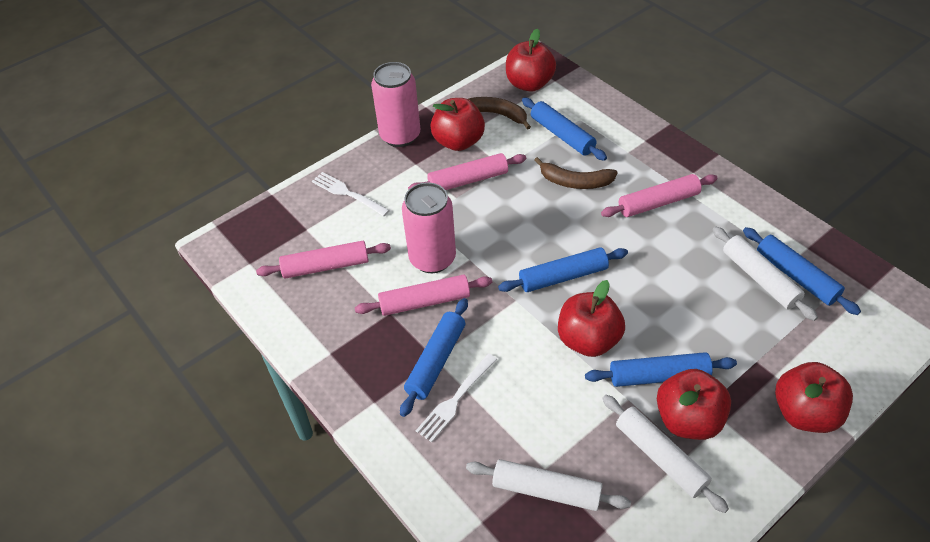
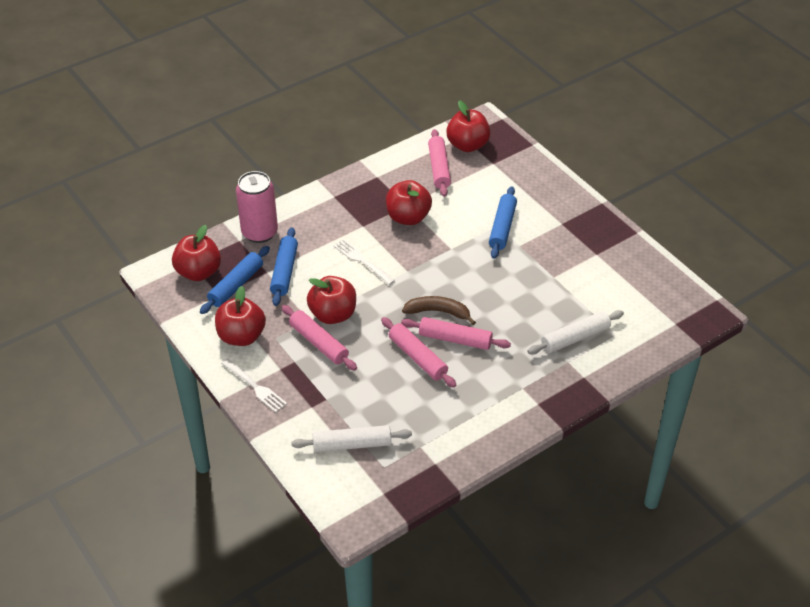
blue rolling pin: [400,298,468,417] [498,247,628,292] [522,98,607,161] [585,352,737,387] [743,227,861,315] = 5 -> [200,246,270,314] [270,227,298,306] [489,186,517,259] = 3
brown banana: [468,97,531,130] [534,157,618,189] = 2 -> [402,296,476,325] = 1
pink can: [371,62,420,147] [402,182,456,273] = 2 -> [236,171,278,243] = 1
white rolling pin: [466,459,631,511] [602,395,729,513] [713,226,818,321] = 3 -> [291,425,412,452] [528,310,624,355] = 2

